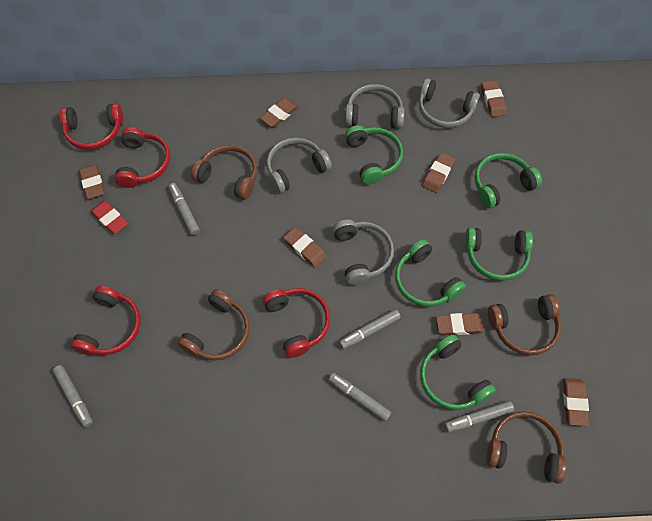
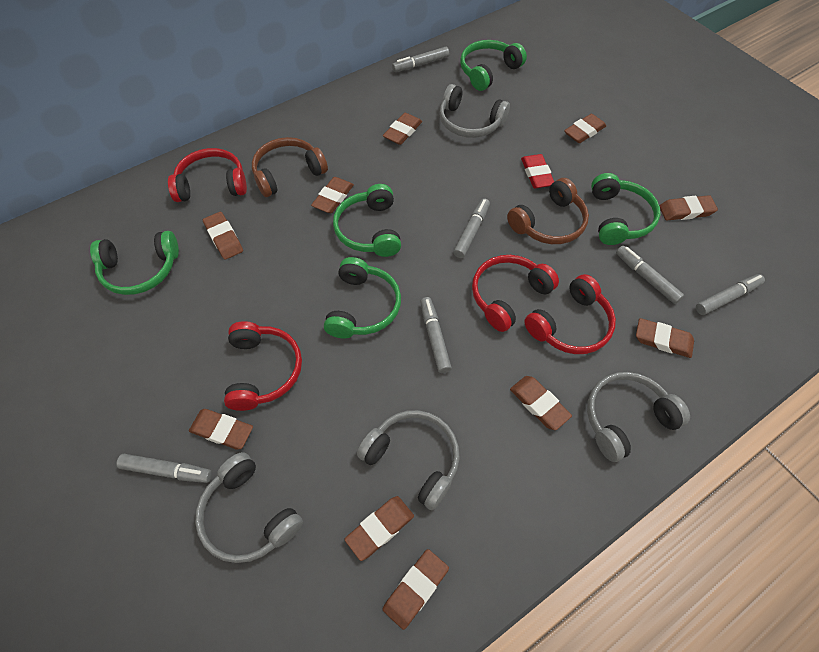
brown eraser: [79,164,105,199] [260,98,298,127] [284,227,327,268] [422,152,456,193] [436,313,484,335] [481,80,507,117] [563,378,589,426] = 7 -> [189,409,253,450] [203,212,243,260] [311,177,354,213] [344,496,414,561] [382,549,449,630] [383,113,422,145] [510,376,572,430] [564,114,606,143] [636,318,694,358] [660,195,718,220] = 10
brown headphones: [177,289,250,361] [191,145,257,200] [486,411,567,484] [488,294,561,355] = 4 -> [252,137,328,197] [507,178,589,244] = 2
grey marker: [52,365,93,428] [168,183,200,235] [328,373,392,421] [339,309,401,349] [444,401,514,432] = 5 -> [116,454,212,483] [392,47,449,72] [420,297,452,373] [453,198,490,258] [616,245,684,304] [696,274,765,315] = 6

